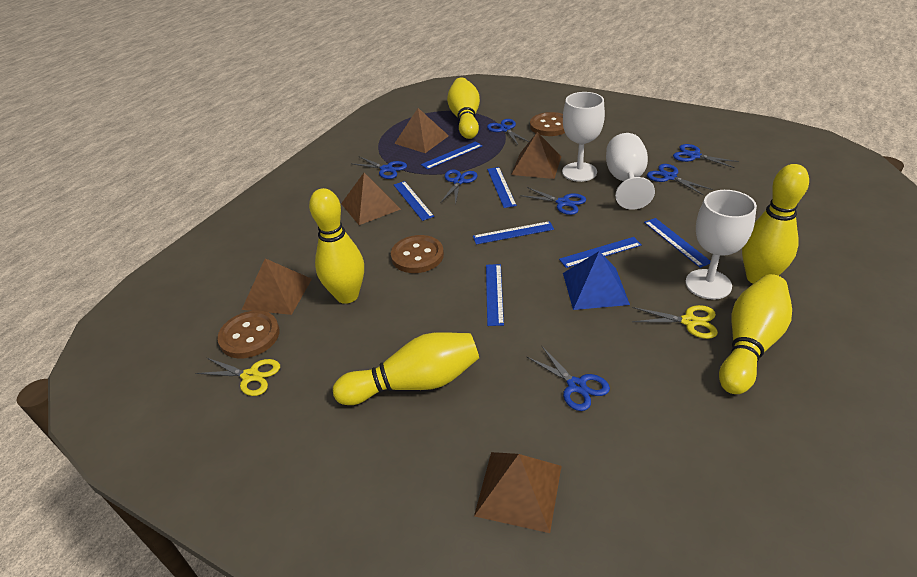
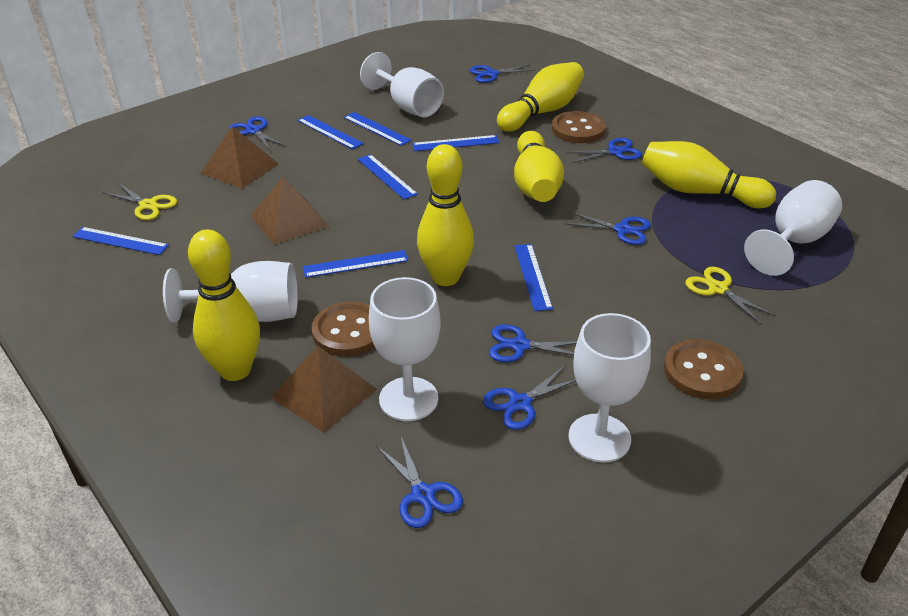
blue pyramid: [563,251,630,310] = 1 -> none = 0
brown pyramid: [242,258,312,315] [341,173,401,225] [394,108,449,153] [474,452,561,533] [511,132,561,179] = 5 -> [200,126,279,189] [251,177,329,245] [271,346,377,433] = 3
white goblet: [562,92,605,182] [606,133,655,210] [685,190,757,300] = 3 -> [163,261,298,323] [360,52,444,117] [369,277,441,421] [568,313,651,463] [744,180,842,276] = 5

